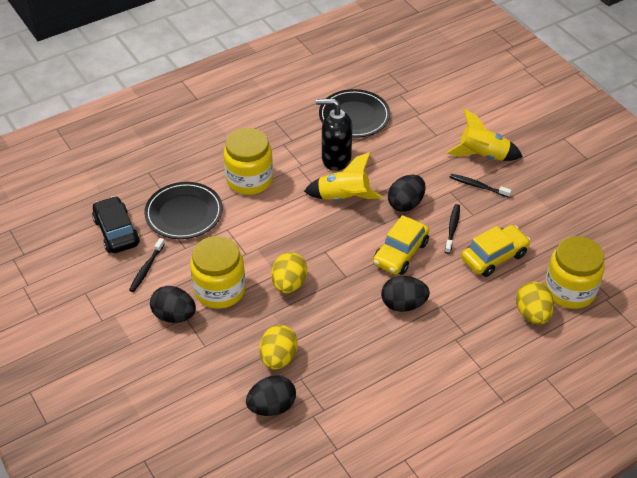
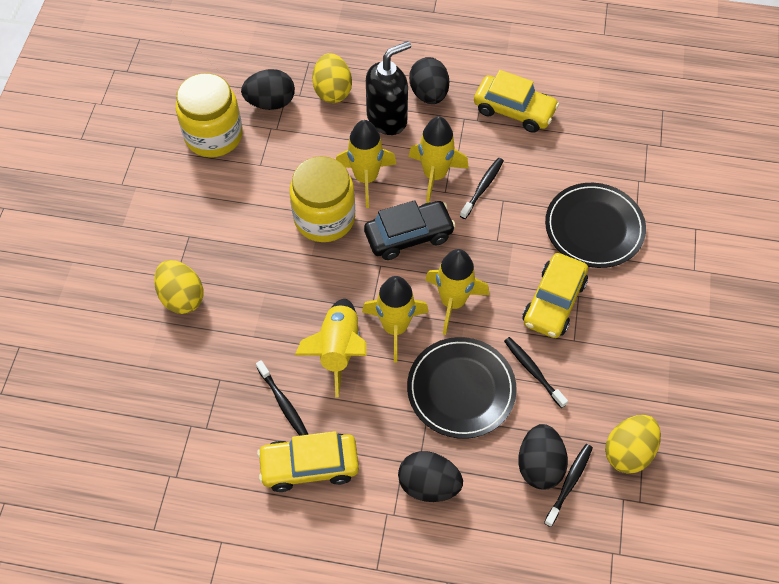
black toothbrush: [129,238,165,292] [445,204,460,254] [449,174,511,198] = 3 -> [256,360,308,436] [460,158,504,219] [504,337,568,408] [544,444,593,527] = 4
yellow car: [373,215,429,275] [461,225,531,277] = 2 -> [257,431,359,492] [474,70,559,133] [523,253,588,338] = 3
yellow jar: [190,236,246,309] [224,128,273,195] [545,236,605,309] = 3 -> [176,73,243,157] [290,156,355,242] = 2
yellow rocket: [304,152,382,201] [446,109,523,161] = 2 -> [295,299,366,398] [336,120,396,208] [362,276,429,363] [409,117,469,203] [425,249,489,335] = 5

